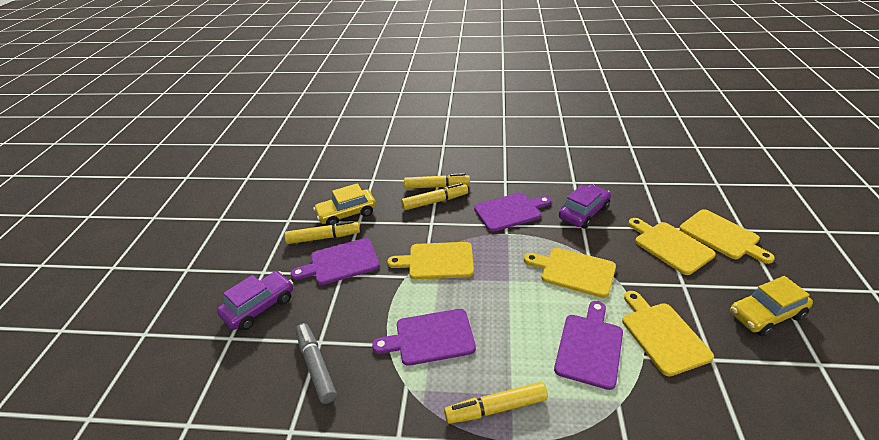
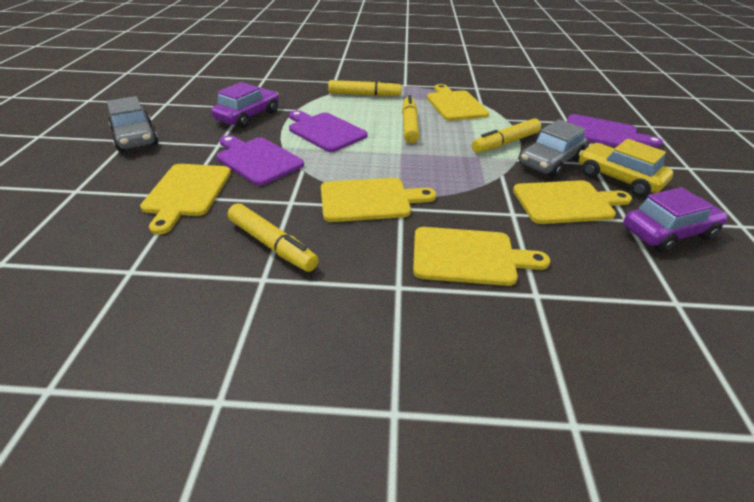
grey car: none = 0 -> [107,96,158,152] [519,119,587,178] = 2
grey marker: [296,323,337,404] = 1 -> none = 0
purple cutting board: [291,238,380,285] [372,309,476,366] [474,193,551,232] [554,301,623,390] = 4 -> [217,135,304,186] [289,110,367,152] [567,114,663,147] = 3
yellow car: [313,183,376,225] [730,276,813,336] = 2 -> [579,139,673,197] = 1

